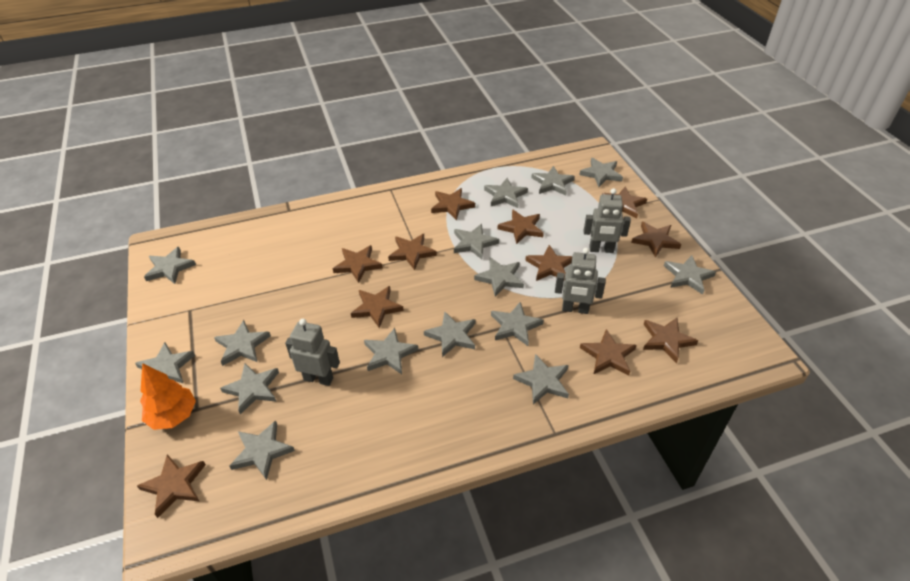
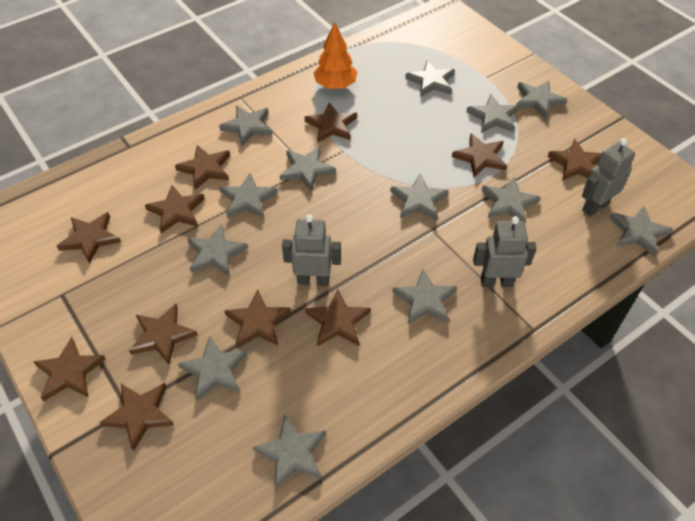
grey star: [135,342,195,383] [144,247,196,284] [214,320,271,366] [220,363,279,414] [230,420,295,480] [364,328,418,374] [424,311,475,357] [454,224,499,259] [474,257,524,297] [484,178,528,208] [491,302,544,346] [513,354,569,405] [531,166,575,195] [579,158,623,187] [664,255,716,295] = 15 -> [178,336,248,401] [187,224,248,276] [219,105,272,146] [219,173,278,219] [253,414,326,489] [280,146,336,191] [390,174,449,221] [392,269,457,324] [405,60,455,97] [467,94,519,133] [482,177,541,222] [516,81,567,119] [609,206,673,257] = 13

